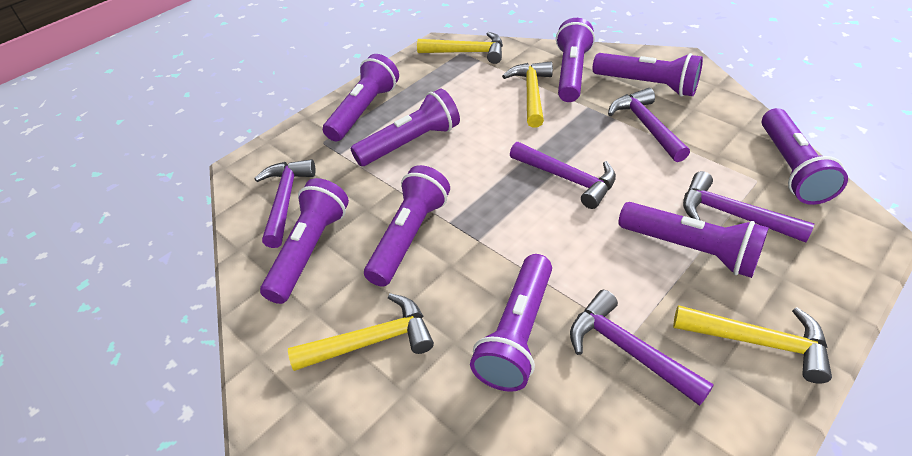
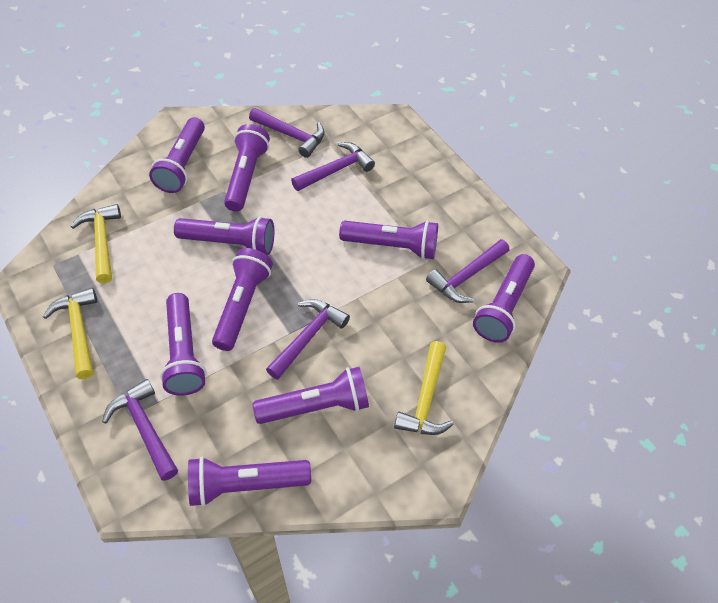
yellow hammer: [288,293,434,371] [417,32,503,64] [502,61,553,128] [673,305,832,384] = 4 -> [43,288,97,379] [71,204,121,283] [394,341,454,435] = 3

